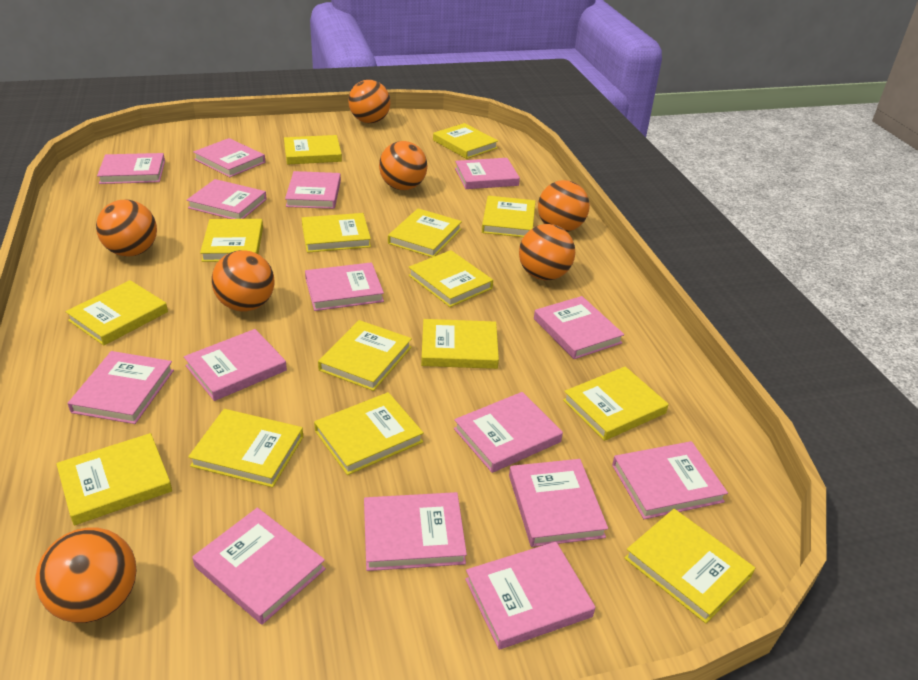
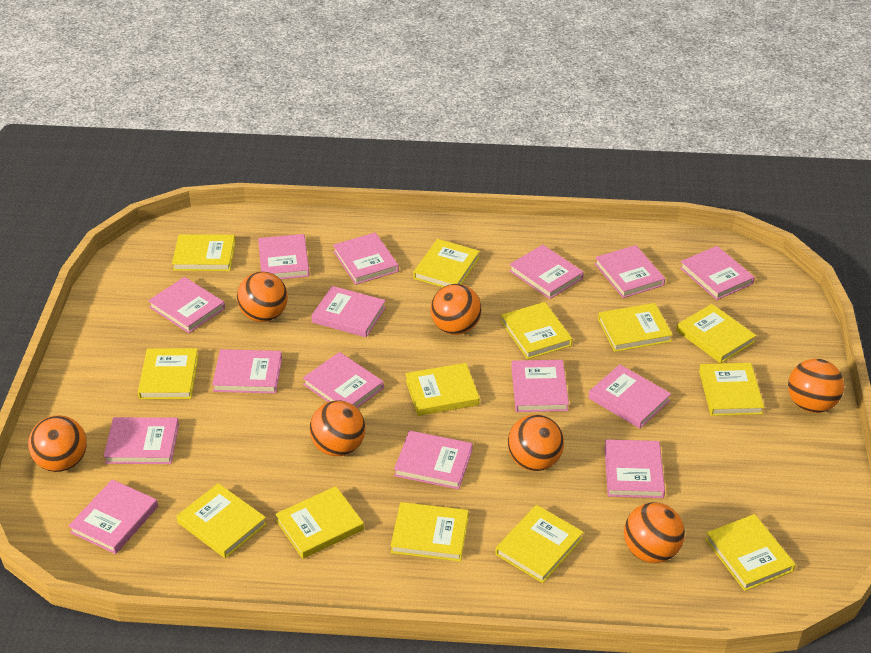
yellow book: [56,433,172,525] [65,280,168,346] [188,409,303,487] [200,219,263,262] [284,135,342,165] [302,213,371,253] [314,392,424,475] [318,320,412,391] [388,208,462,257] [408,250,493,307] [421,319,499,369] [433,123,498,159] [482,196,535,237] [563,366,668,441] [624,509,755,623] = 15 -> [138,348,199,399] [172,234,236,271] [177,483,267,558] [275,486,364,559] [391,502,469,561] [406,363,479,416] [413,239,480,287] [495,505,584,583] [501,302,572,359] [598,303,673,352] [677,304,756,364] [699,363,764,416] [705,514,795,591] = 13

